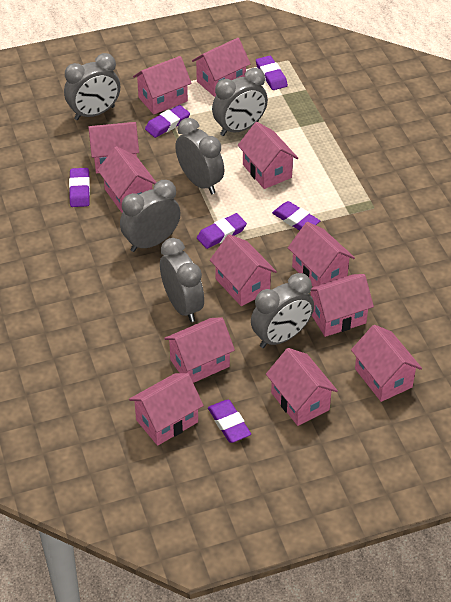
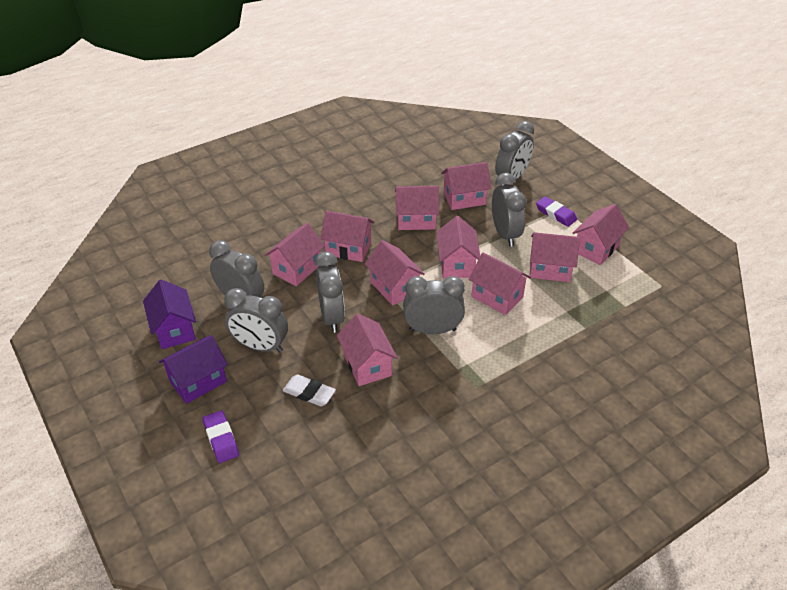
pink house: [88,122,139,173] [98,146,157,213] [129,373,204,446] [133,56,192,114] [164,317,235,383] [192,38,251,97] [210,234,277,306] [238,122,298,189] [266,348,338,426] [288,222,355,287] [311,274,374,337] [351,325,422,402] = 12 -> [265,223,325,286] [320,211,374,262] [337,314,398,386] [365,240,425,306] [395,186,439,230] [436,216,480,278] [441,162,491,210] [468,252,531,315] [530,232,580,282] [573,204,629,265] = 10
purple eraser: [69,168,90,207] [145,105,190,138] [197,213,247,249] [208,400,251,443] [256,56,288,90] [272,201,320,231] = 6 -> [203,410,239,463] [536,196,577,227] = 2
purple house: none = 0 -> [143,280,196,349] [159,335,228,404] = 2
white eraser: none = 0 -> [283,374,336,406] = 1

